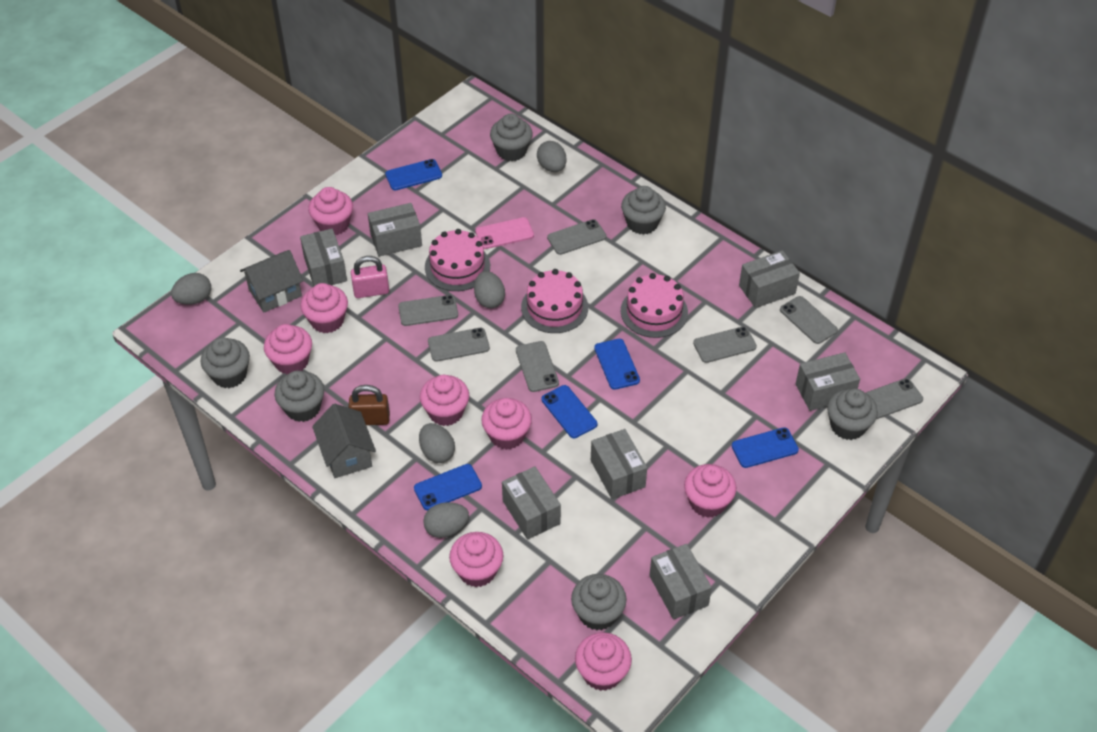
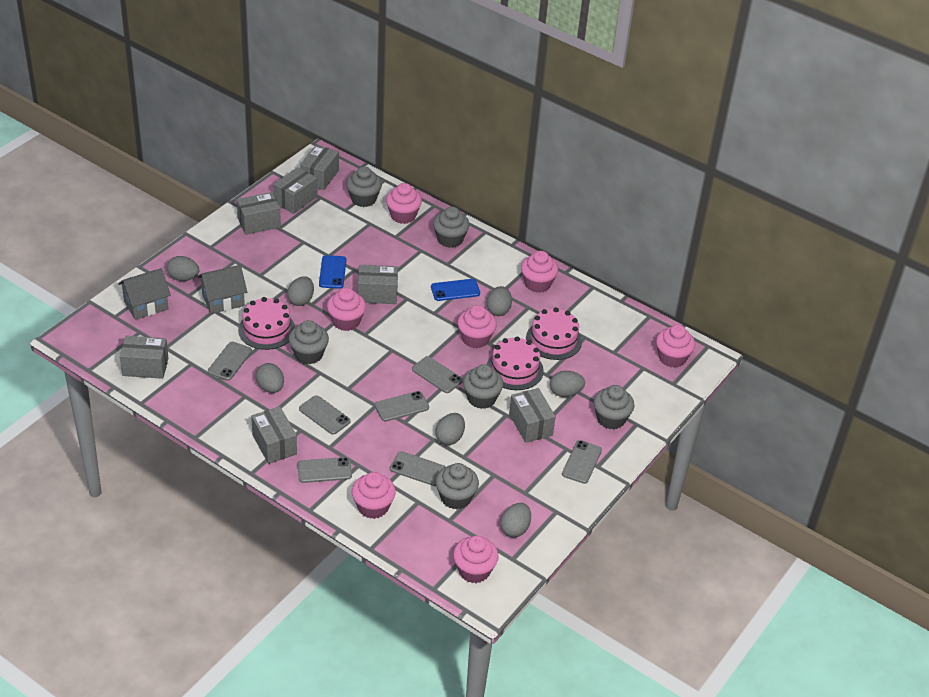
blue phone: [385,159,442,190] [414,464,482,510] [542,385,597,438] [594,339,640,390] [732,427,799,468] = 5 -> [319,255,346,289] [431,279,480,301] = 2
brown padlock: [348,385,390,425] = 1 -> none = 0
grey egg: [171,273,211,304] [419,423,455,463] [423,502,469,538] [474,271,505,308] [537,141,567,172] = 5 -> [167,256,200,281] [255,363,284,393] [287,276,314,306] [435,413,465,445] [487,286,512,316] [500,503,531,537] [550,371,585,397] = 7
pink cupcake: [264,324,312,375] [301,283,348,333] [308,187,353,235] [420,375,469,426] [449,532,503,587] [481,398,532,450] [575,632,632,691] [684,464,736,518] = 8 -> [327,288,366,331] [352,472,396,519] [386,183,422,224] [453,536,499,583] [457,305,497,348] [521,251,558,293] [656,325,695,368] = 7
pink padlock: [351,256,389,298] = 1 -> none = 0
pink phone: [475,217,534,249] = 1 -> none = 0

